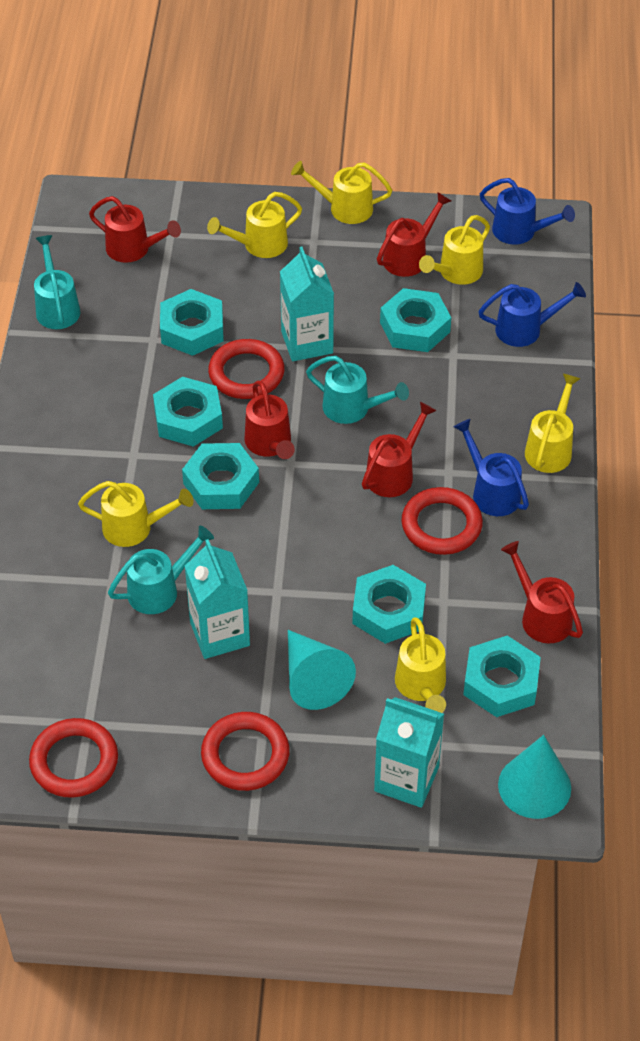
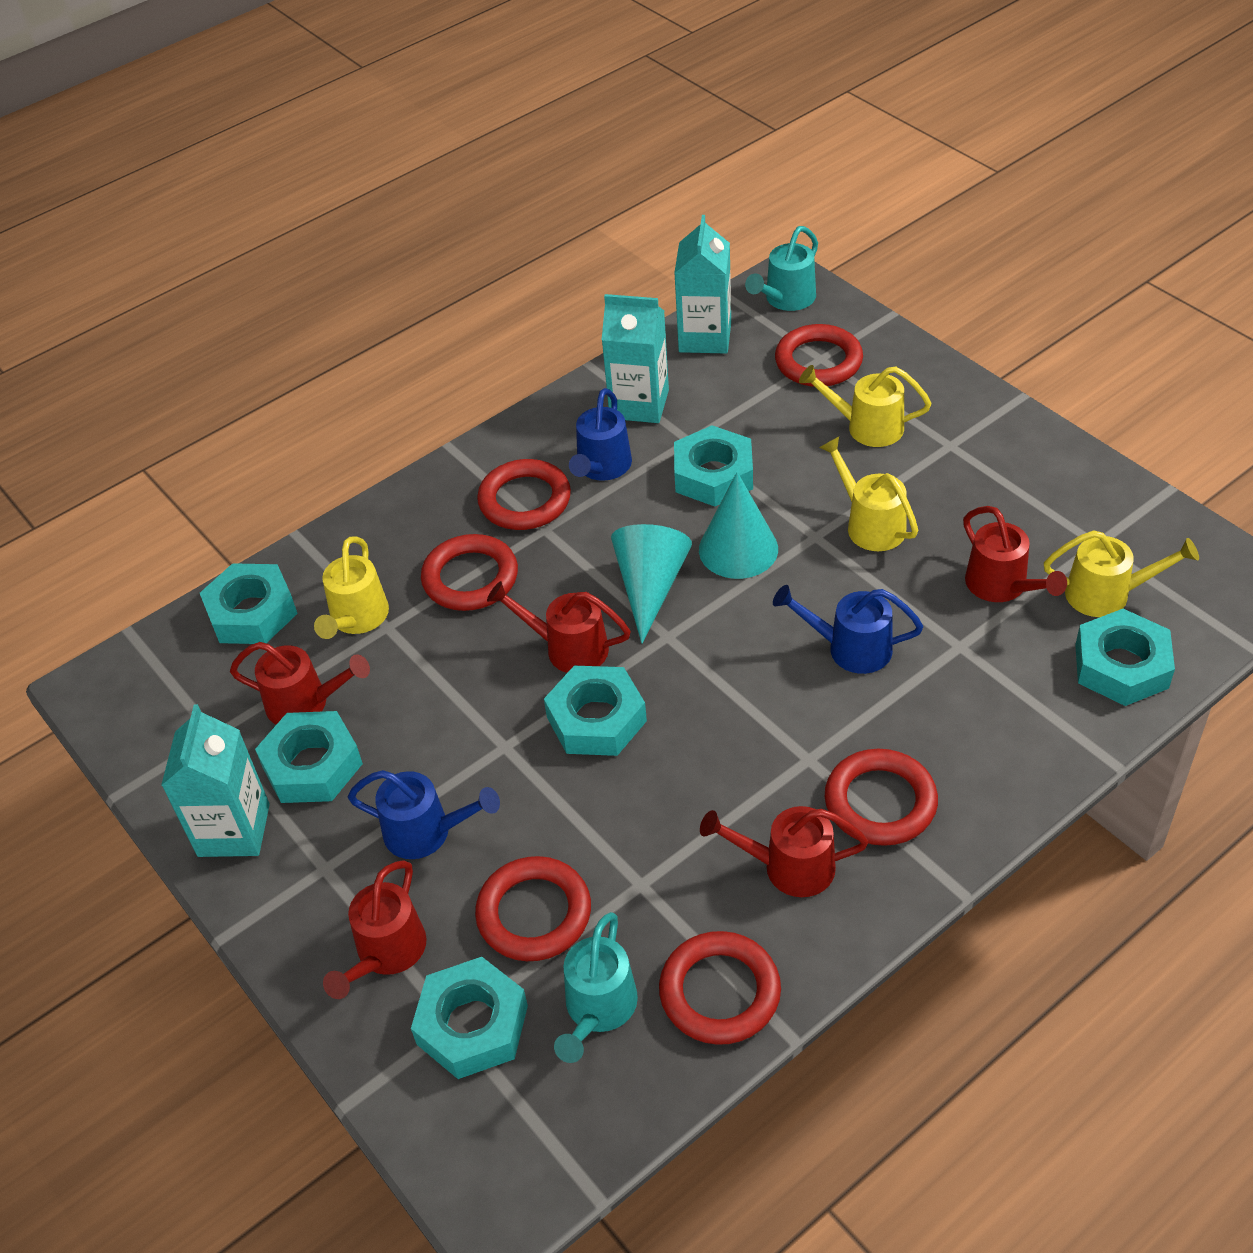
red ring: [29,718,118,798] [201,712,290,791] [208,339,284,399] [401,487,483,555] = 4 -> [421,534,518,611] [475,856,591,961] [477,459,571,530] [659,931,781,1045] [775,324,863,387] [825,749,938,846] = 6
turquoise watering can: [34,235,80,329] [108,526,214,614] [306,356,409,424] = 3 -> [554,912,638,1063] [745,226,818,311] = 2
yellow watering can: [78,481,193,547] [207,192,302,258] [291,161,392,224] [395,617,446,713] [419,215,490,285] [525,374,580,473] = 6 -> [314,537,389,639] [799,365,931,447] [819,437,918,551] [1044,530,1199,617] = 4

